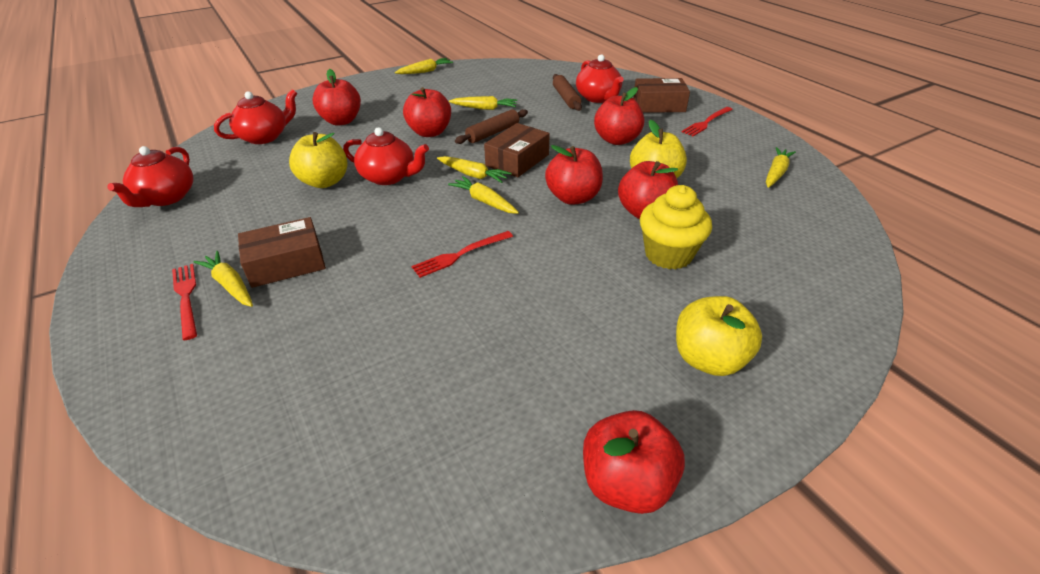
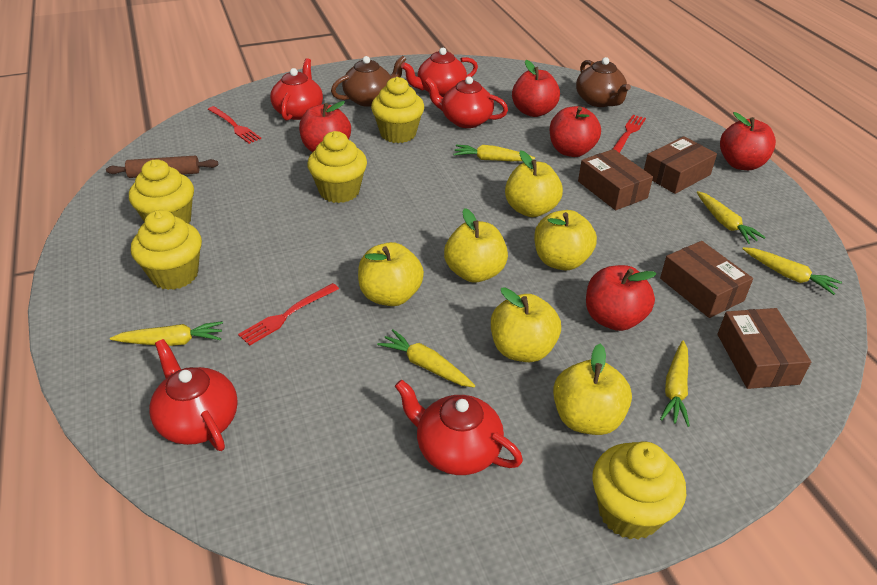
brown box: [238,217,326,288] [484,123,550,177] [633,78,690,113] = 3 -> [578,149,653,210] [644,136,717,194] [660,241,753,318] [717,308,811,389] = 4
brown rolling pin: [455,109,528,144] [553,74,582,111] = 2 -> [106,156,218,178] = 1
brown teapot: none = 0 -> [331,55,406,107] [576,57,631,107] = 2
red apple: [313,69,361,126] [403,87,451,137] [545,145,603,205] [583,410,685,514] [594,87,644,145] [618,161,678,219] = 6 -> [299,101,351,152] [512,60,560,117] [550,106,601,157] [586,265,657,331] [720,112,776,170] = 5
red teapot: [107,146,193,207] [214,89,297,144] [343,127,429,185] [576,54,624,103] = 4 -> [149,339,238,451] [270,58,323,121] [395,380,523,475] [401,48,478,97] [425,76,508,128] = 5
yellow apple: [289,132,348,188] [630,120,687,178] [676,296,762,376] = 3 -> [358,242,424,306] [444,208,508,283] [491,287,561,362] [505,150,563,217] [534,210,597,270] [553,344,632,435] = 6
yellow cupcake: [640,185,712,269] = 1 -> [129,160,194,224] [131,210,202,290] [307,131,367,203] [371,77,424,143] [592,441,686,540] = 5

